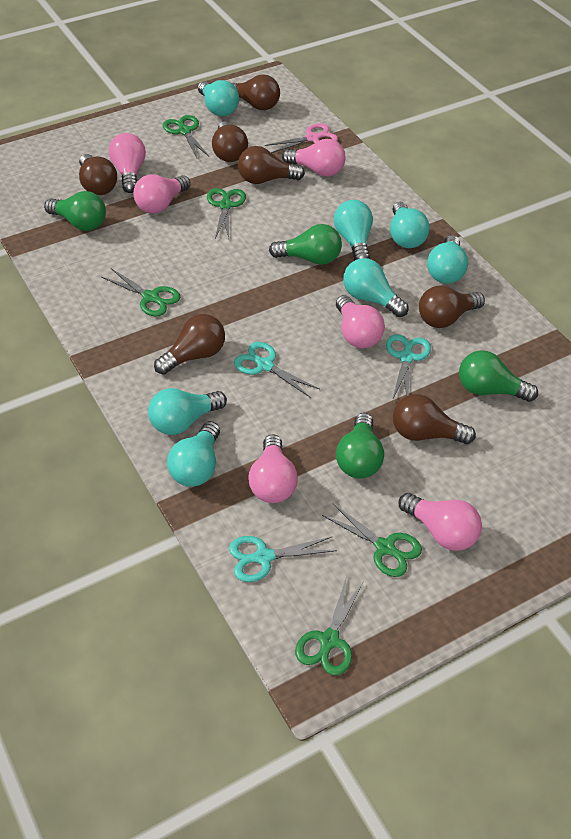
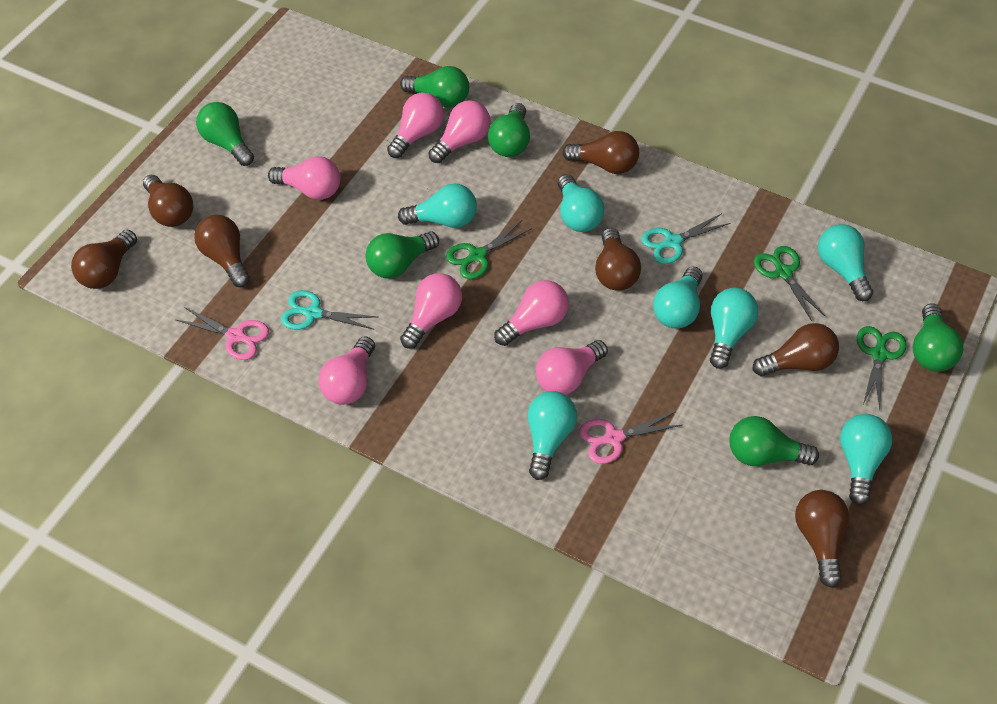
green light bulb: [44,191,106,231] [269,224,342,265] [336,413,384,479] [459,350,538,402] = 4 -> [196,102,254,166] [365,231,439,278] [400,66,469,108] [488,103,530,157] [729,416,819,466] [913,303,964,372] = 6
green scissors: [101,268,180,316] [163,115,209,158] [207,188,246,239] [295,576,364,675] [322,503,422,577] = 5 -> [446,220,532,279] [754,246,826,321] [857,326,907,410] = 3
pink light bulb: [109,133,146,193] [133,174,191,214] [248,434,298,503] [282,139,346,176] [336,295,385,348] [399,493,482,551] = 6 -> [268,156,341,200] [318,336,375,405] [387,93,444,158] [400,273,462,349] [428,100,491,163] [494,280,569,346] [536,340,608,395] = 7
pink scissors: [265,123,338,153] = 1 -> [176,307,269,360] [579,412,682,464] = 2
turquoise scissors: [229,536,337,582] [234,342,319,398] [386,334,431,400] = 3 -> [281,290,377,330] [641,213,731,264] = 2

